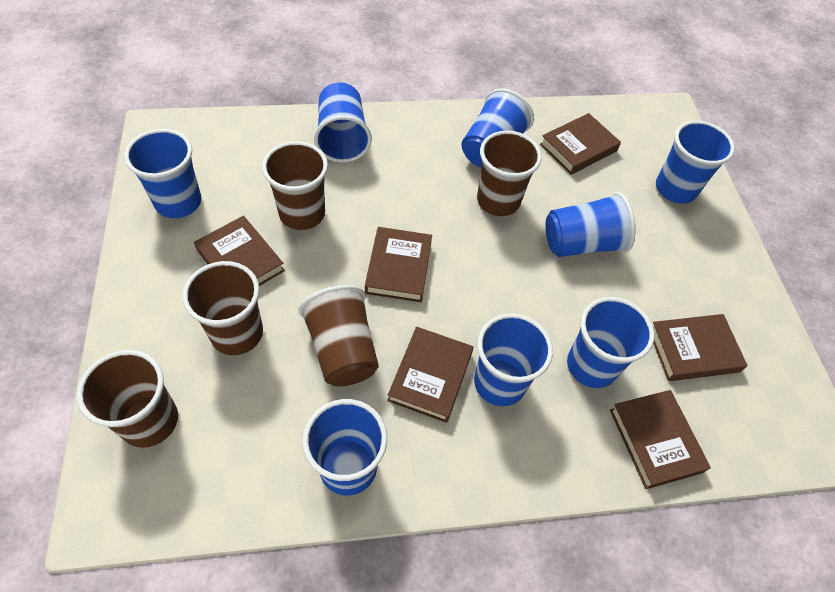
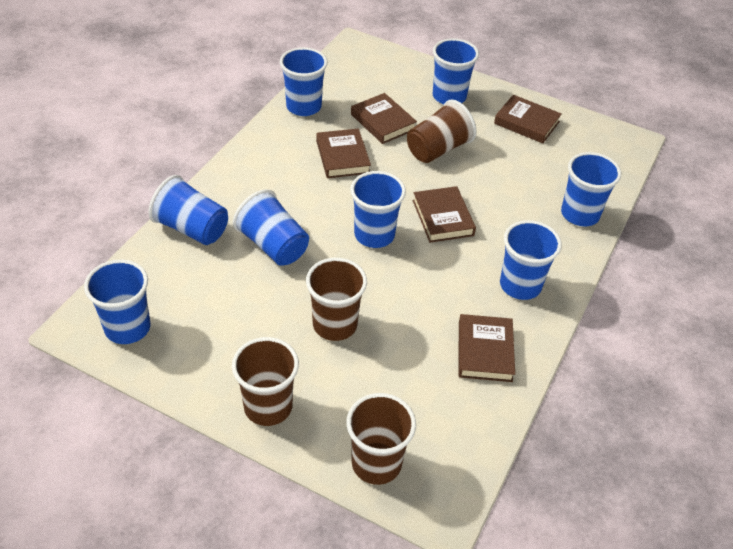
brown book: [194,216,285,286] [365,227,432,302] [387,327,474,423] [540,113,621,175] [610,390,711,489] [653,314,748,381] = 6 -> [316,128,371,178] [351,93,417,144] [413,186,476,243] [458,314,515,382] [494,95,562,143] = 5
brown cup: [77,350,178,448] [182,261,263,355] [262,141,328,230] [298,285,379,387] [477,131,542,216] = 5 -> [232,337,299,426] [306,258,367,341] [346,393,416,485] [407,100,477,163] = 4

